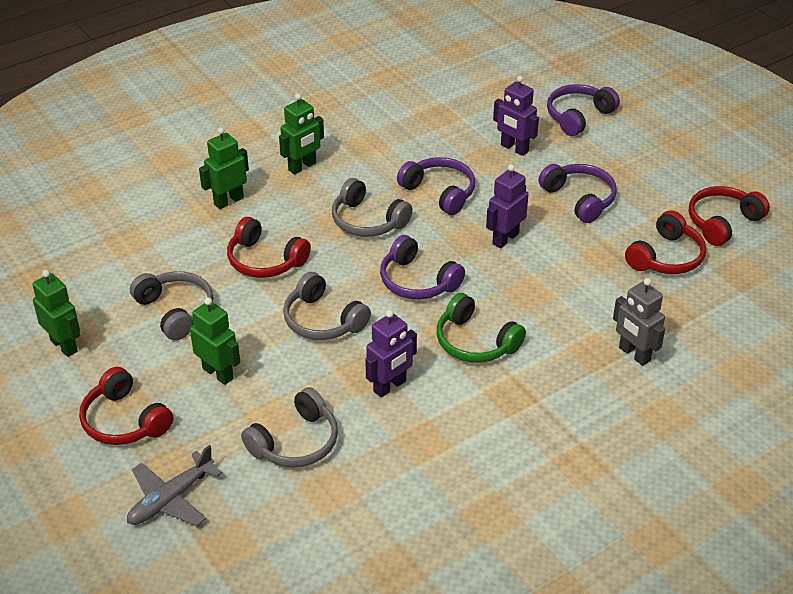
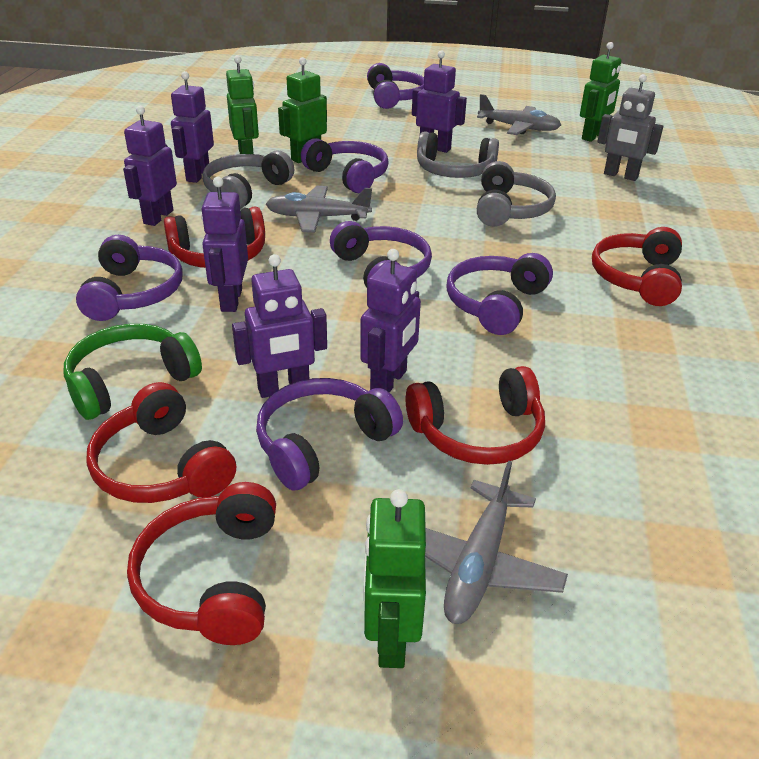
grey headphones: [130,271,213,340] [241,387,338,467] [283,272,371,340] [332,178,413,237] = 4 -> [202,150,294,209] [417,131,499,178] [477,161,556,227] = 3
grey plane: [127,445,222,526] = 1 -> [266,186,372,233] [425,461,568,624] [477,94,561,135] = 3
purple headphones: [380,235,465,299] [397,157,475,215] [538,164,617,223] [547,84,620,136] = 4 -> [76,235,183,321] [256,378,403,490] [301,138,389,193] [330,221,432,287] [367,63,424,109] [446,253,553,335] = 6
purple robot: [365,310,417,398] [486,164,528,248] [493,76,539,156] = 3 -> [123,106,177,226] [171,71,214,183] [201,177,248,312] [232,254,327,398] [360,249,421,393] [412,50,467,153] = 6
red headphones: [79,367,173,445] [227,217,311,278] [625,210,706,274] [689,186,770,246] = 4 -> [86,382,236,503] [127,482,276,645] [164,206,265,268] [406,366,545,465] [592,227,682,306] = 5

